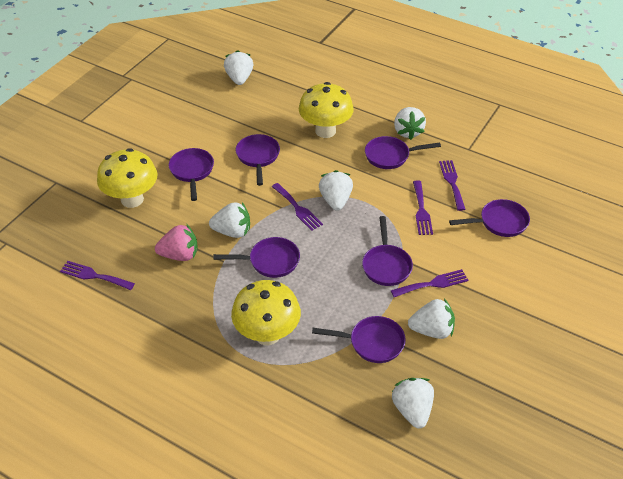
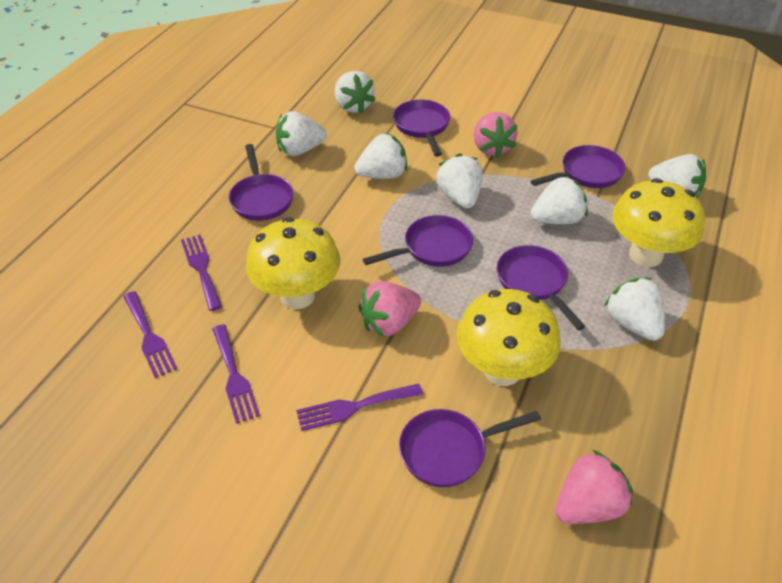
pink strawberry: [155,225,198,261] = 1 -> [358,281,421,337] [474,112,518,158] [555,450,633,524] = 3
purple fork: [60,261,135,290] [272,183,323,231] [391,269,468,297] [413,180,433,235] [439,160,466,211] = 5 -> [123,291,177,378] [181,235,222,311] [212,324,260,424] [296,384,423,431] = 4
purple pan: [169,148,214,201] [214,237,300,278] [236,134,280,186] [312,316,406,363] [362,216,413,286] [365,136,441,169] [449,199,530,237] = 7 -> [229,144,294,221] [363,215,473,267] [393,100,450,157] [399,409,541,487] [497,245,585,330] [531,145,625,188] = 6
white strawberry: [209,202,250,238] [224,50,253,85] [319,170,353,211] [392,378,434,428] [394,107,426,140] [408,299,455,339] = 6 -> [276,111,327,156] [335,71,376,114] [354,133,407,179] [436,154,483,209] [531,175,588,224] [604,278,665,341] [648,154,706,197] = 7

